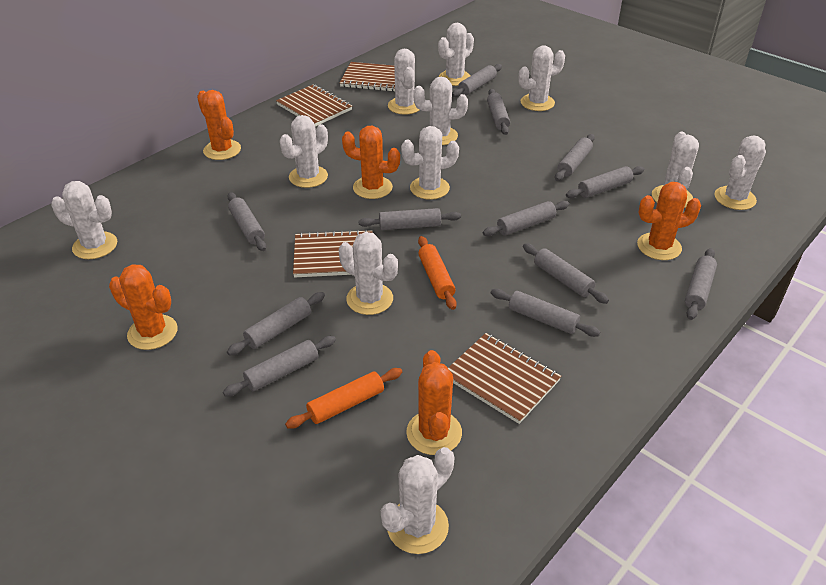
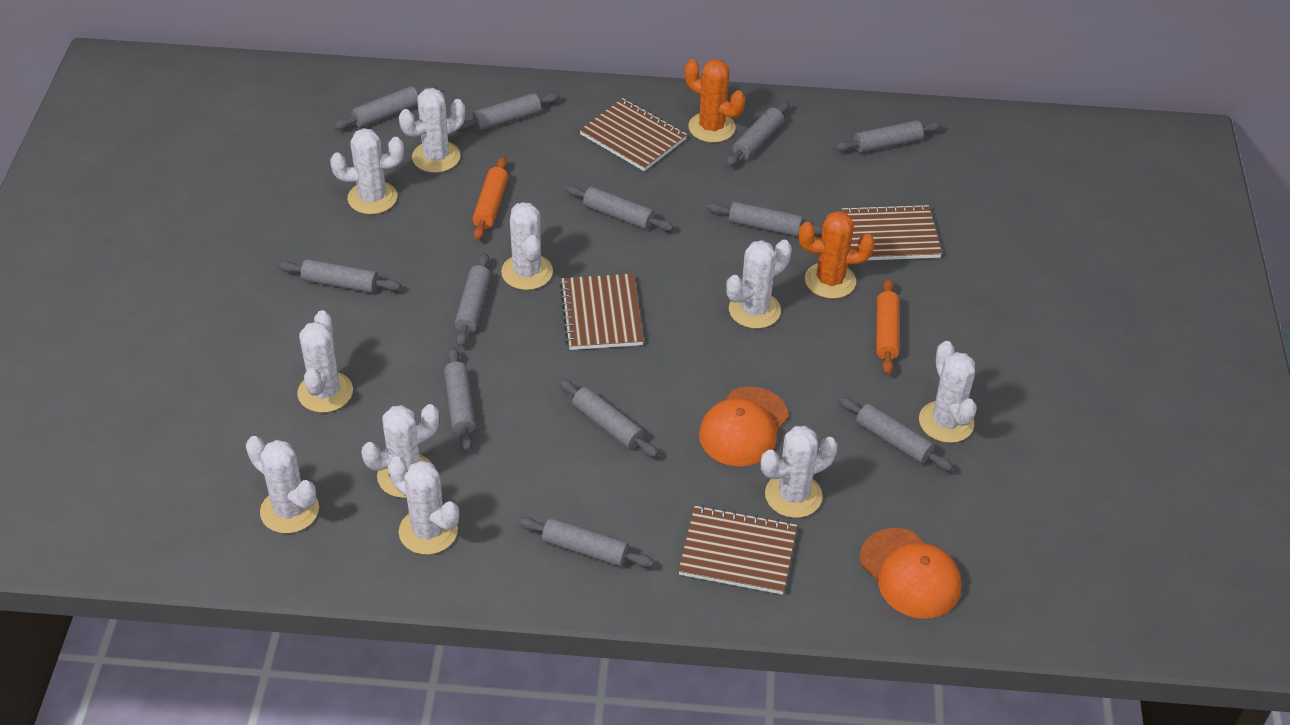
orange cactus: [109,264,178,350] [197,90,241,160] [342,126,400,199] [406,350,462,455] [637,182,701,260] = 5 -> [685,59,745,143] [799,211,875,299] = 2
orange cap: none = 0 -> [699,387,789,467] [860,528,961,619] = 2
white cactus: [51,181,117,259] [280,115,328,188] [339,232,398,315] [381,447,454,554] [388,49,420,115] [401,126,459,200] [413,77,468,145] [438,23,474,86] [518,46,565,111] [652,132,699,208] [714,136,766,210] = 11 -> [246,436,319,534] [297,310,353,413] [330,128,404,214] [361,404,439,498] [388,456,459,555] [399,88,465,173] [501,202,553,290] [726,240,792,329] [761,426,838,518] [919,341,977,443] = 10

